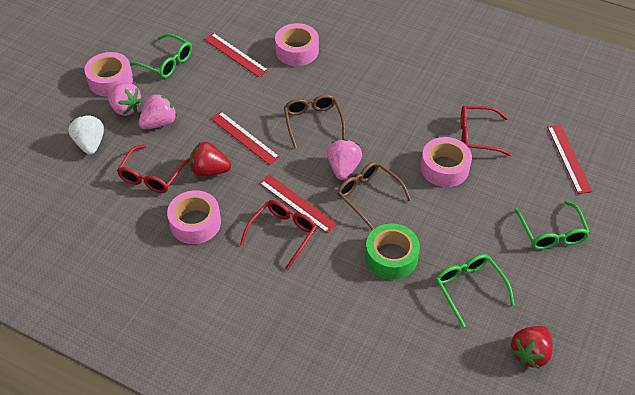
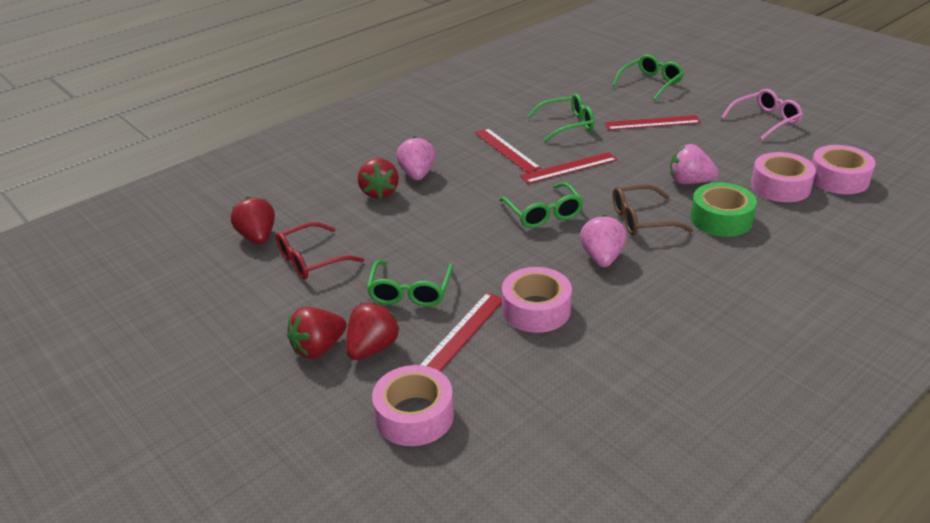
brown glasses: [284,94,346,148] [337,162,411,229] = 2 -> [613,185,693,236] = 1
green glasses: [130,34,192,78] [436,254,515,328] [515,201,590,250] = 3 -> [367,260,453,307] [499,182,584,228] [527,94,594,142] [612,54,684,100] = 4
pink glasses: none = 0 -> [721,89,803,140] = 1
red glasses: [117,145,190,193] [240,200,317,270] [461,106,512,156] = 3 -> [276,222,364,280] = 1
red strawberry: [190,142,231,177] [510,326,553,368] = 2 -> [231,197,275,244] [287,307,347,359] [346,303,400,360] [358,158,399,199] = 4
white strawberry: [69,115,104,155] = 1 -> none = 0

